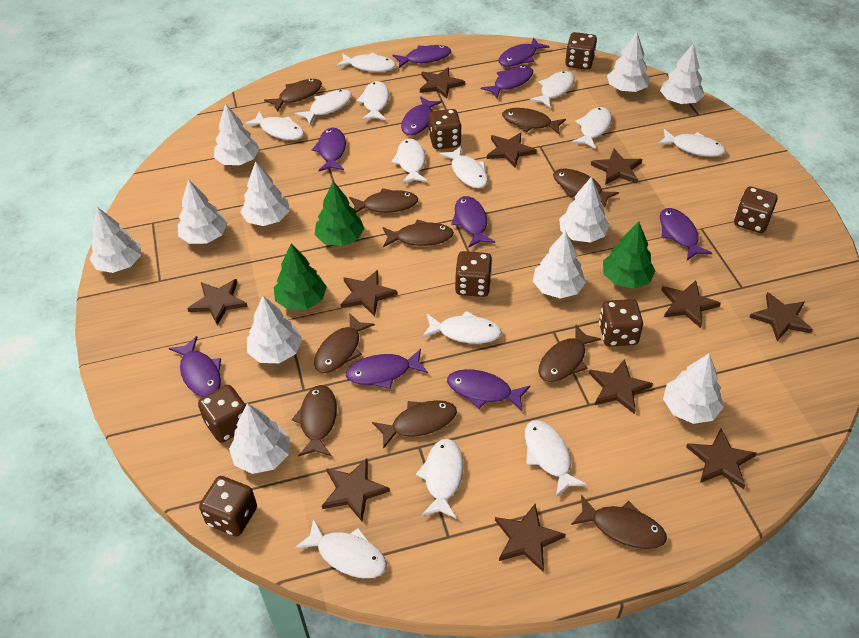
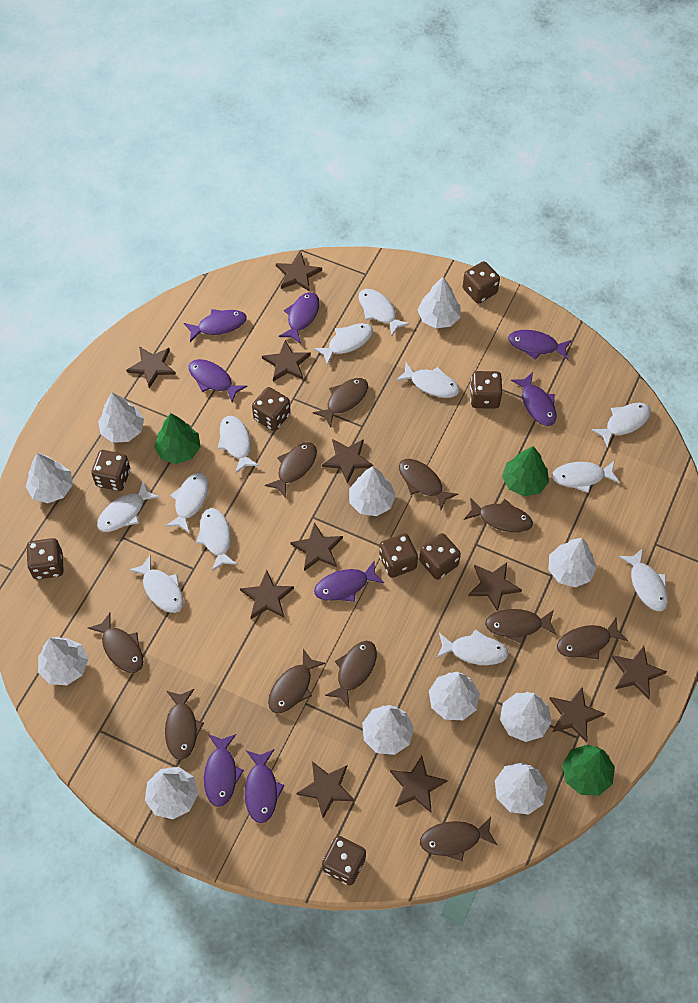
brown dice: [198,385,246,443] [199,476,257,536] [429,109,462,149] [455,251,492,297] [565,32,597,70] [599,299,643,347] [734,186,778,233] = 7 -> [26,538,64,579] [91,450,130,491] [252,387,291,431] [322,836,366,885] [379,533,418,578] [419,533,461,580] [463,261,500,304] [470,371,502,409] = 8
brown fish: [264,79,322,112] [292,385,337,457] [314,314,375,373] [349,188,418,213] [372,400,457,449] [382,219,454,247] [502,108,566,135] [538,325,601,382] [553,168,619,207] [571,495,667,549] = 10 -> [88,613,144,673] [165,689,204,760] [265,442,317,498] [268,649,326,713] [313,378,368,427] [325,641,377,707] [399,459,458,510] [420,817,497,861] [464,497,533,532] [485,609,557,644] [557,618,628,660] = 11
purple fish: [169,336,221,397] [312,128,346,171] [346,349,428,389] [392,45,451,68] [401,96,442,135] [447,369,530,411] [451,196,495,248] [481,66,533,98] [499,37,549,67] [660,208,712,260] = 10 -> [184,309,247,342] [189,359,247,402] [204,734,244,807] [245,749,284,823] [279,292,320,344] [314,561,384,602] [508,330,572,360] [511,372,556,426] = 8
white fish: [245,111,304,140] [295,90,352,124] [295,518,387,578] [336,53,396,72] [356,81,389,120] [391,139,428,184] [416,439,463,519] [422,311,502,344] [440,146,488,188] [525,420,587,497] [530,71,575,108] [572,107,612,149] [657,129,726,157] = 13 -> [97,482,159,532] [129,555,184,613] [166,473,209,533] [196,508,238,571] [218,416,259,473] [314,323,373,365] [359,289,410,336] [396,363,460,398] [436,629,509,665] [552,460,620,493] [591,403,651,447] [619,548,668,611] = 12

